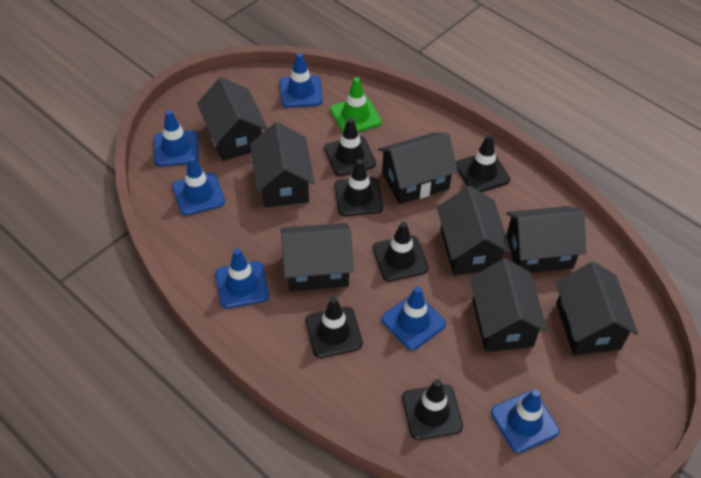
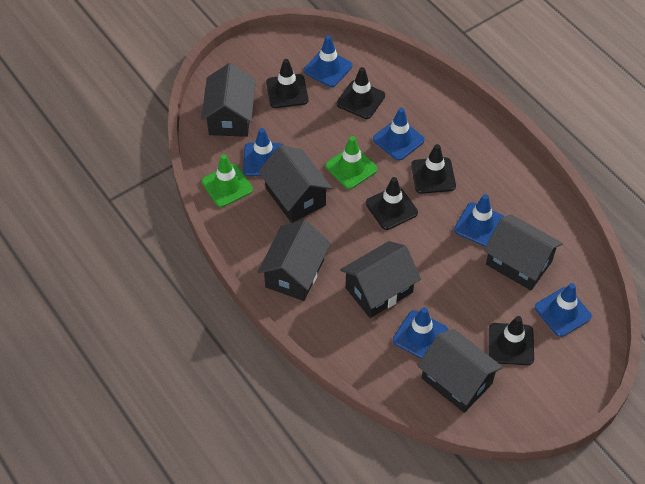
black house: [197,77,268,161] [250,122,315,208] [281,223,354,291] [378,133,458,204] [437,186,511,275] [470,258,548,352] [506,206,586,273] [556,261,638,355] = 8 -> [201,63,256,137] [258,145,332,223] [258,220,331,301] [340,241,421,318] [417,329,503,413] [484,214,563,290] = 6
black traffic cone: [305,297,363,358] [324,118,376,176] [334,159,383,216] [373,222,428,281] [402,379,463,440] [456,135,510,192] = 6 -> [266,59,308,108] [337,67,385,119] [366,177,418,230] [411,144,456,194] [489,316,534,365] = 5
green traffic cone: [330,77,382,133] = 1 -> [202,154,253,207] [325,136,378,189] = 2

